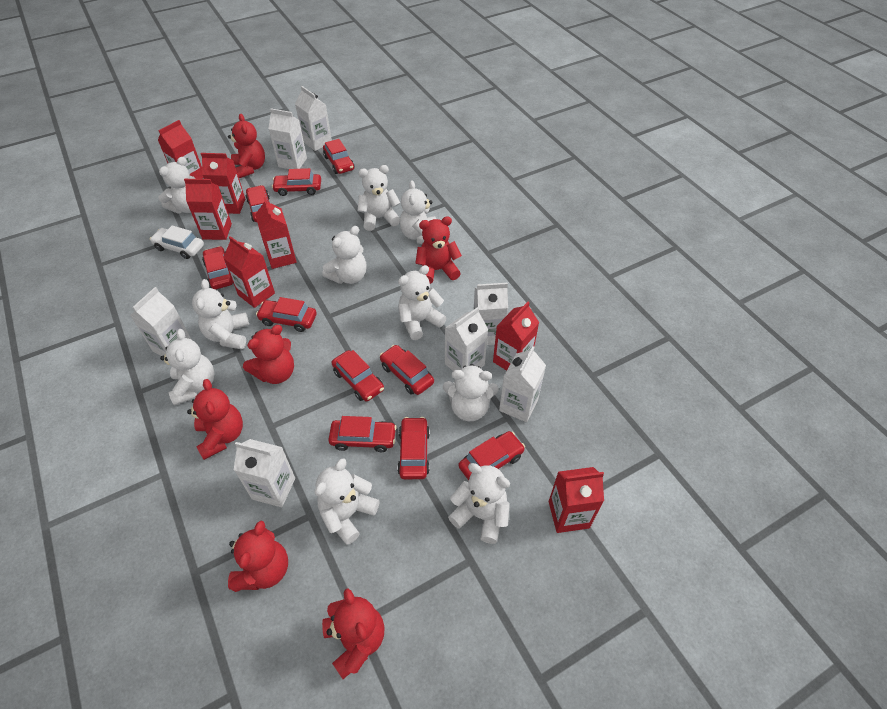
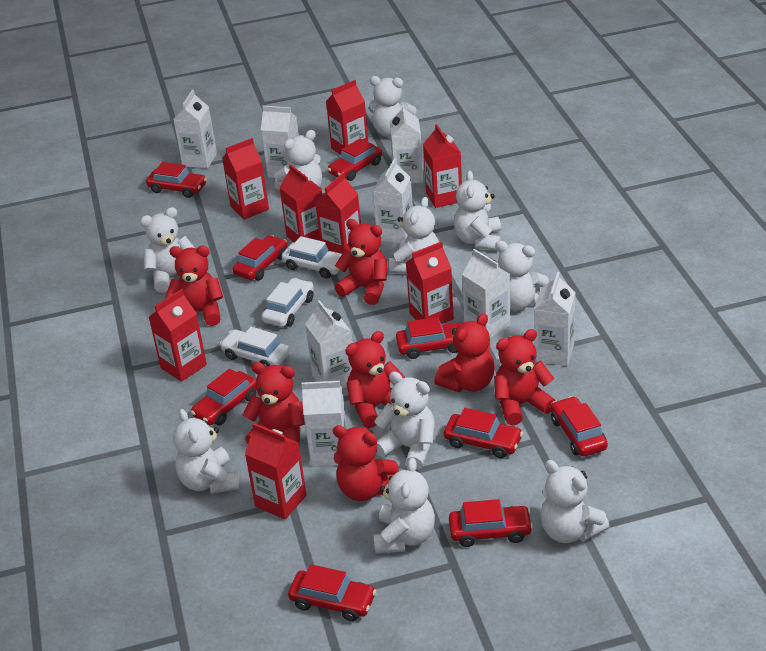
red car: [202,246,233,290] [246,185,270,222] [256,297,317,332] [272,168,321,196] [323,139,355,174] [328,416,397,452] [331,350,384,401] [380,345,434,395] [397,417,430,479] [459,431,525,480] = 10 -> [146,162,207,198] [191,369,256,425] [233,235,288,280] [288,565,376,621] [328,138,382,181] [396,317,462,359] [444,408,523,458] [449,499,533,547] [551,396,608,457] = 9
red carton: [158,120,204,179] [184,179,232,240] [201,153,245,214] [223,236,275,308] [255,197,297,269] [493,302,539,371] [549,467,604,533] = 7 -> [149,289,207,382] [222,138,269,220] [245,423,306,520] [279,164,322,243] [315,173,361,254] [326,80,368,155] [406,241,454,324] [423,124,462,208] = 8
red teddy bear: [187,379,243,460] [228,114,265,178] [228,521,288,592] [243,325,294,384] [322,588,385,679] [415,217,462,284] = 6 -> [165,246,223,326] [243,362,305,444] [333,425,399,501] [335,219,387,305] [345,331,405,428] [434,313,495,392] [494,329,555,425] = 7
white car: [150,225,204,259] = 1 -> [220,327,290,367] [261,278,314,327] [281,236,342,279] = 3
white carton: [130,287,192,356] [234,439,295,507] [268,108,307,169] [295,86,332,151] [445,307,488,371] [474,283,508,345] [499,346,546,422] = 7 -> [173,90,217,168] [261,105,299,178] [301,381,347,467] [305,300,353,389] [373,159,413,243] [390,104,424,184] [462,249,511,338] [534,272,576,366] = 8

